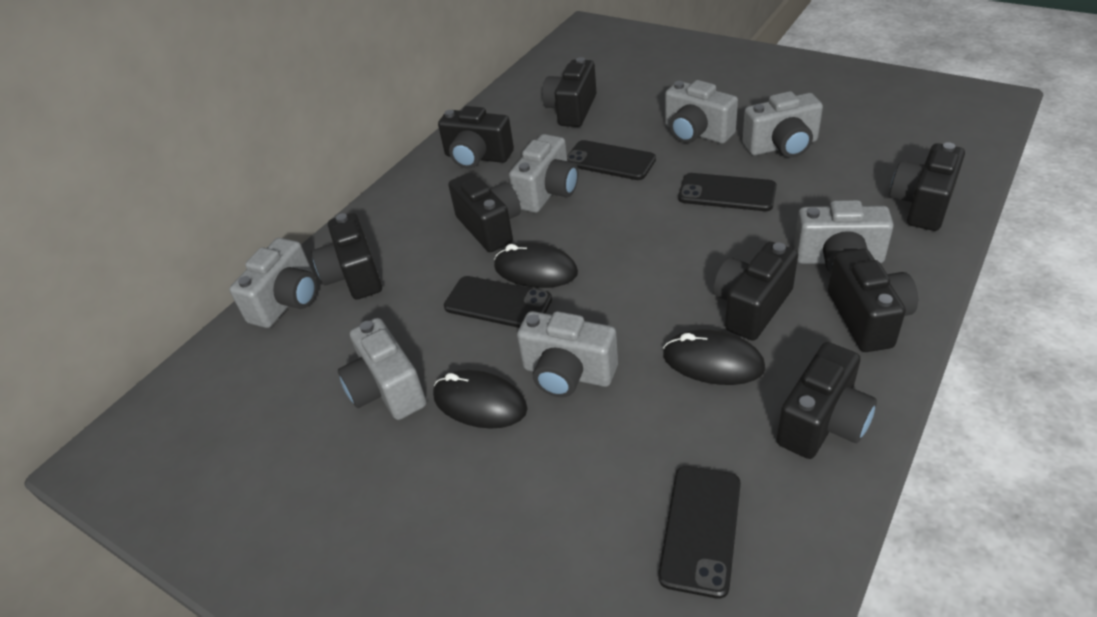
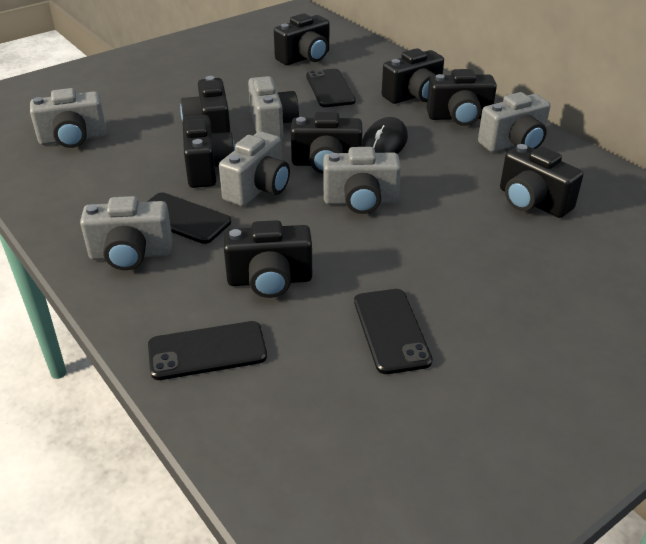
black mouse: [433,370,528,429] [494,242,578,288] [663,330,765,385] = 3 -> [362,117,408,154] = 1
grey camera: [229,238,317,328] [338,318,426,420] [509,134,578,213] [517,311,618,397] [665,80,738,144] [742,91,823,157] [794,200,894,273] = 7 -> [30,88,106,148] [80,196,172,270] [219,131,290,206] [248,76,299,140] [323,147,401,214] [478,92,550,152] = 6

